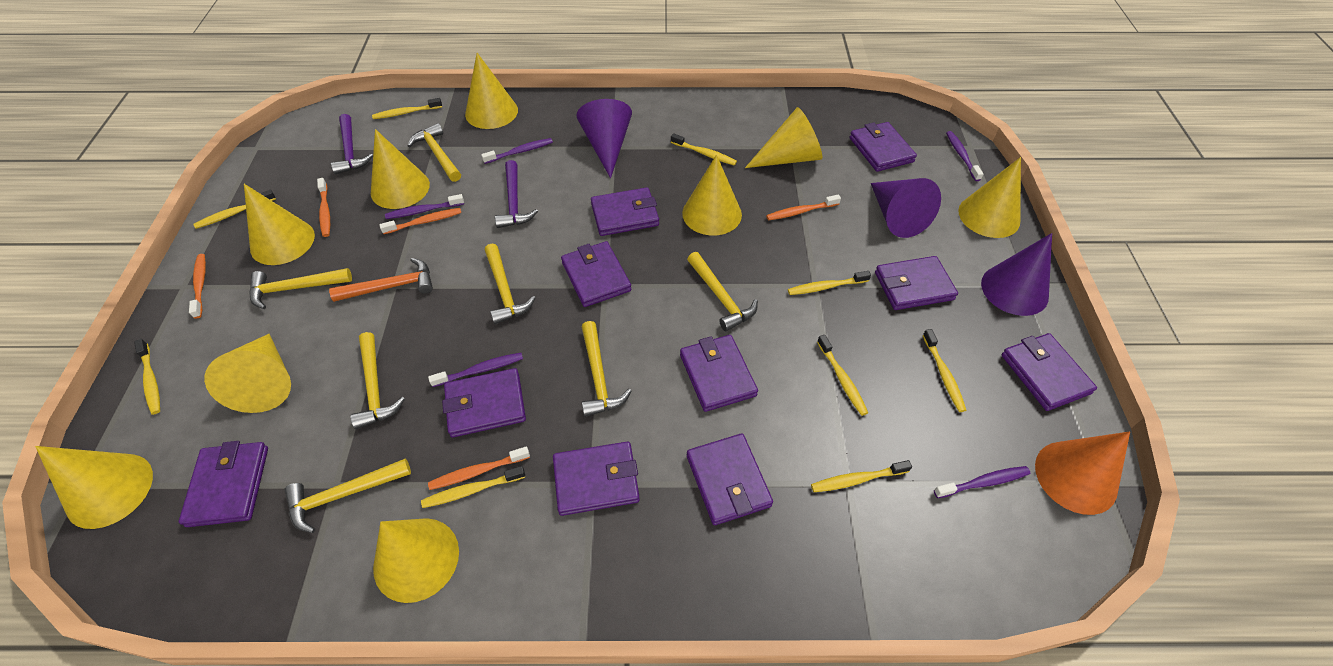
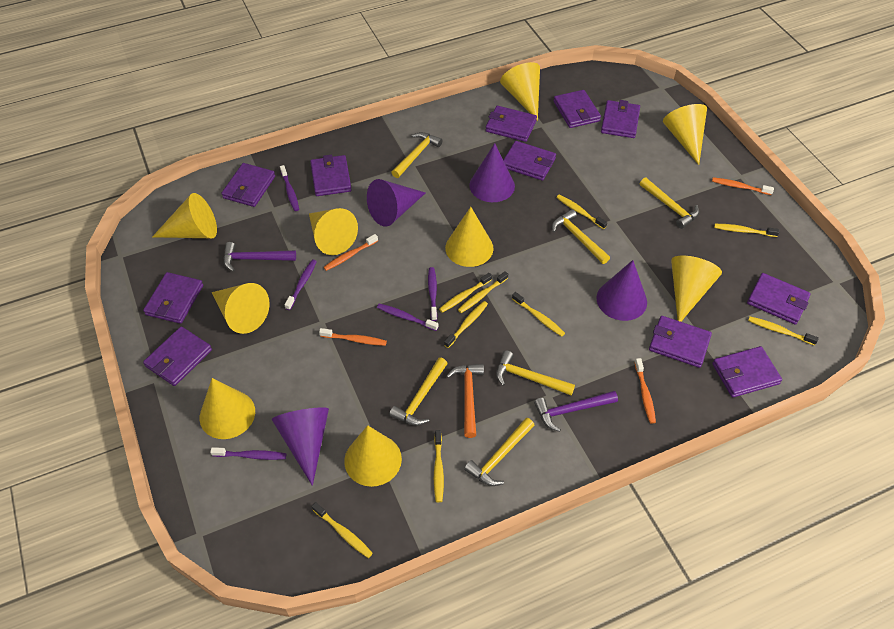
orange cone: [1035,432,1130,515] = 1 -> none = 0
orange toothbrush: [189,254,206,319] [317,178,330,237] [379,208,461,234] [428,446,530,490] [766,194,841,220] = 5 -> [319,328,387,346] [323,234,378,271] [635,358,656,424] [712,177,774,195] = 4
purple cone: [576,99,632,178] [871,178,941,238] [981,233,1052,316] = 3 -> [271,407,329,486] [367,179,426,227] [469,143,515,202] [596,260,647,321] = 4
purple wallet: [179,441,268,527] [442,368,526,437] [553,441,640,516] [561,241,632,307] [591,187,659,236] [680,335,758,412] [687,433,773,525] [850,122,917,172] [875,256,958,310] [1001,333,1097,411] = 10 -> [143,272,203,324] [143,326,212,386] [221,163,275,207] [310,155,352,196] [485,106,537,142] [503,141,556,181] [553,90,601,128] [601,100,640,138] [649,316,712,368] [712,346,782,397] [747,273,811,325] = 11
yellow hammer: [250,268,352,309] [284,459,411,533] [350,332,405,429] [408,123,461,182] [485,244,535,324] [582,321,632,417] [687,252,758,331] = 7 -> [389,358,448,426] [391,132,442,178] [464,418,535,486] [496,350,575,396] [552,209,610,264] [640,177,699,229] = 6

